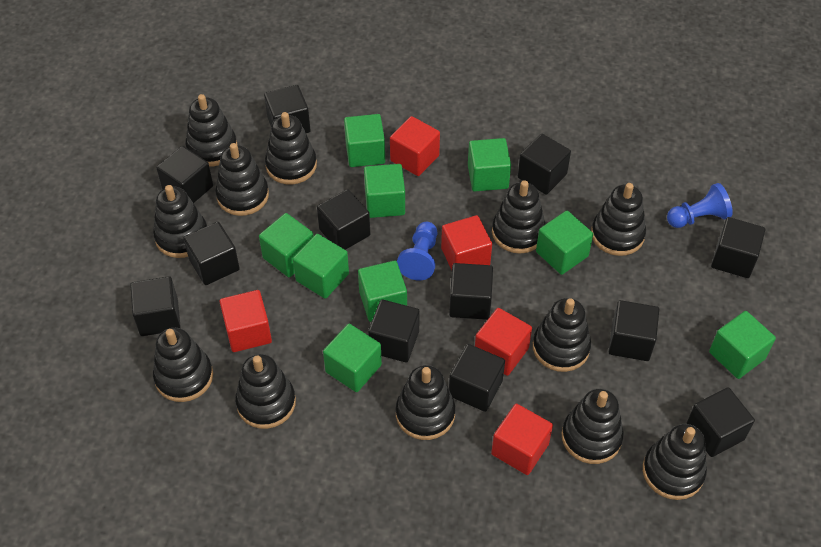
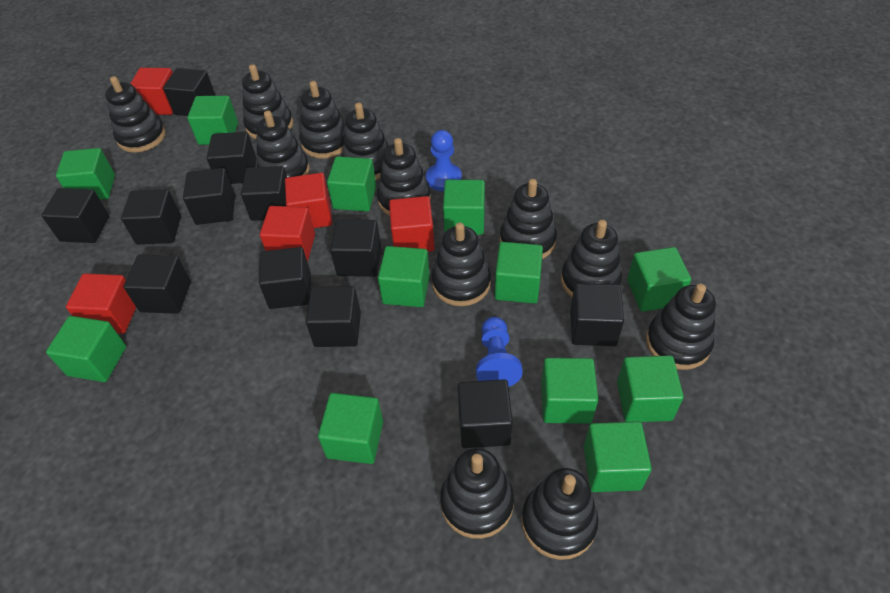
green cube: [259,213,314,277] [293,234,349,299] [323,324,382,392] [344,114,385,167] [358,261,407,322] [364,164,405,218] [468,138,511,192] [536,211,593,275] [709,311,776,379] = 9 -> [46,316,126,382] [56,148,115,200] [187,96,238,145] [318,393,383,464] [327,156,376,212] [378,246,430,307] [443,180,485,235] [495,242,543,304] [541,358,598,424] [584,421,652,492] [617,355,684,422] [627,247,691,312] = 12

